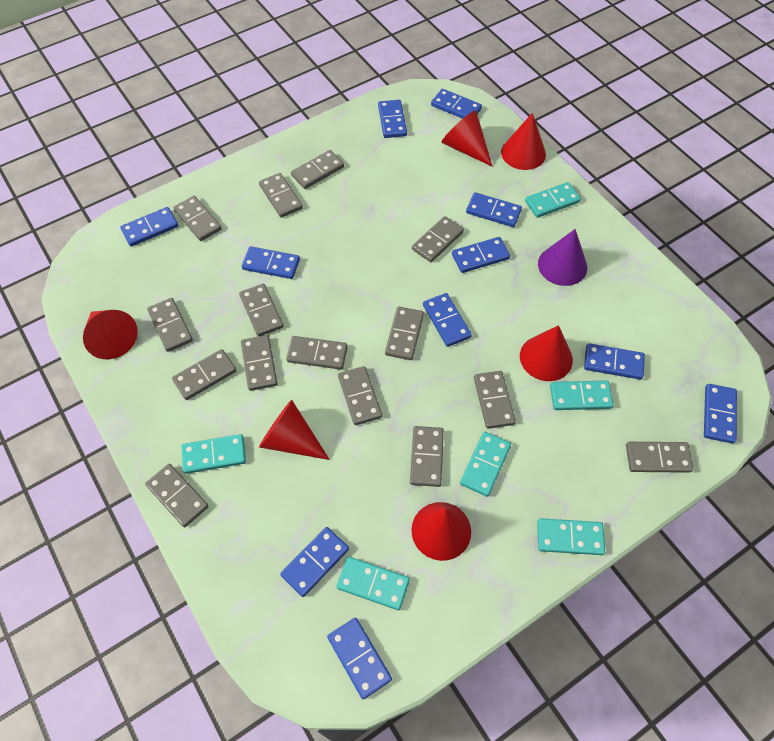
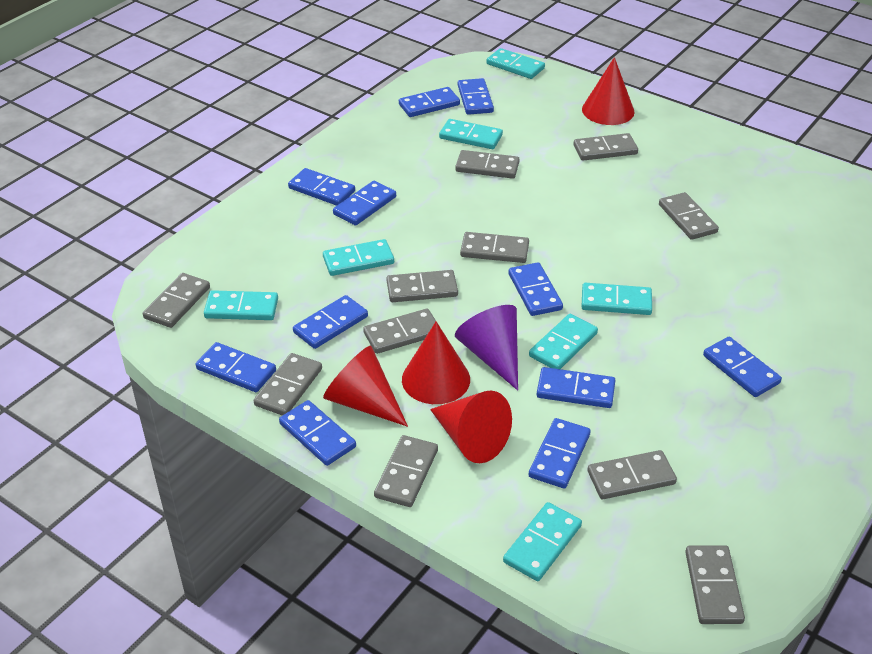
grey domino: [145,464,209,527] [147,298,193,352] [172,349,237,400] [173,196,222,241] [239,284,283,336] [241,335,278,391] [259,173,303,218] [286,336,348,370] [291,150,344,189] [338,366,382,425] [385,307,424,360] [410,426,444,487] [412,216,464,262] [474,371,516,429] [626,442,693,473] = 15 -> [143,273,210,328] [254,353,322,415] [363,309,437,354] [374,435,438,507] [386,270,458,302] [455,150,520,179] [460,232,529,263] [574,133,638,161] [587,450,677,499] [659,192,719,240] [685,545,745,624] = 11
red cone: [83,310,138,359] [259,400,330,460] [411,502,471,561] [441,110,493,167] [501,113,546,170] [520,325,573,381] = 6 -> [323,346,408,427] [402,322,470,404] [430,390,512,463] [582,57,635,125] = 4
turquoise domino: [182,434,246,474] [337,557,410,610] [460,432,511,497] [525,182,581,218] [537,518,605,555] [550,381,614,410] = 6 -> [204,290,278,320] [323,239,394,276] [439,119,503,149] [487,48,545,79] [503,502,582,581] [529,314,598,369] [582,283,652,315] = 7

